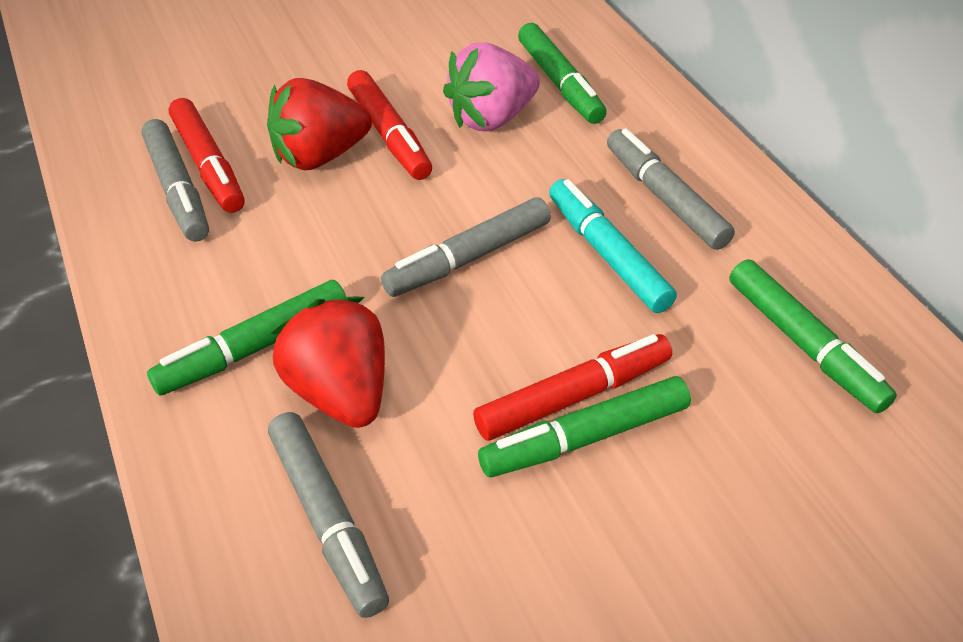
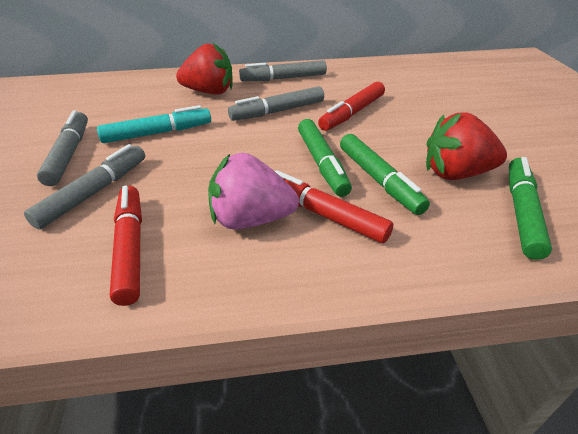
green marker: [147,280,346,396] [478,376,691,477] [518,23,607,124] [729,259,897,413] = 4 -> [298,119,352,197] [340,134,430,215] [509,157,552,260] = 3

